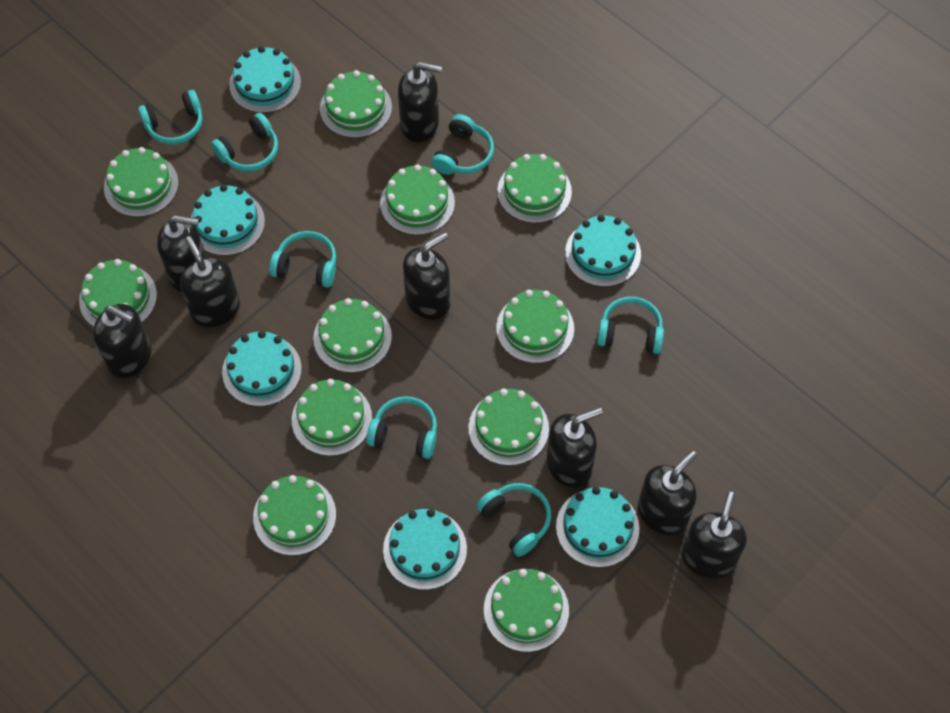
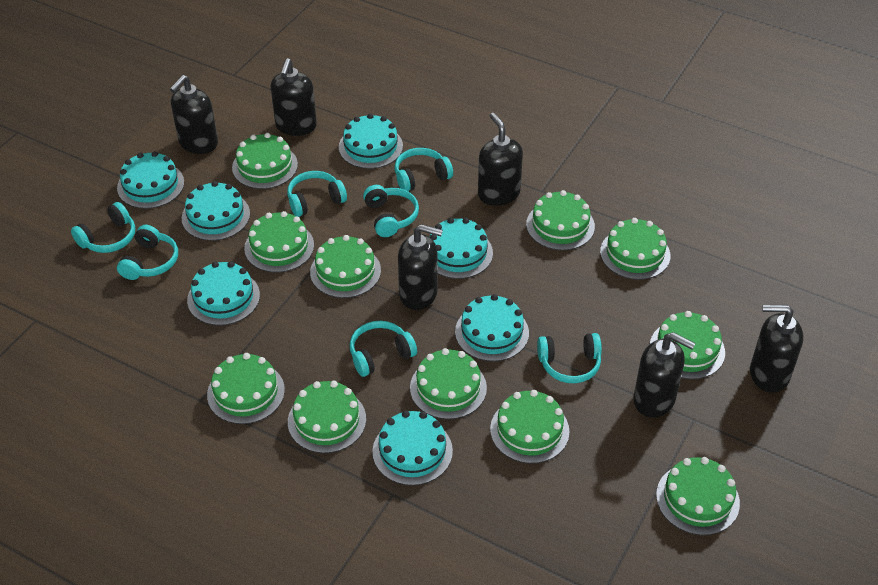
black soap dispenser: [93,304,151,378] [157,215,207,292] [180,236,240,327] [398,62,442,142] [403,232,450,320] [547,407,603,488] [638,451,697,535] [682,492,747,578] = 8 -> [170,75,218,154] [270,58,317,136] [398,224,443,310] [478,113,523,206] [633,332,695,418] [750,305,803,393] = 6
turquoise cake: [191,185,265,256] [222,331,302,406] [229,46,301,113] [383,509,467,590] [556,487,639,568] [565,215,641,287] = 6 -> [117,151,184,209] [182,181,250,241] [187,261,260,325] [339,114,403,169] [373,410,453,486] [430,218,493,279] [455,294,529,361] = 7

